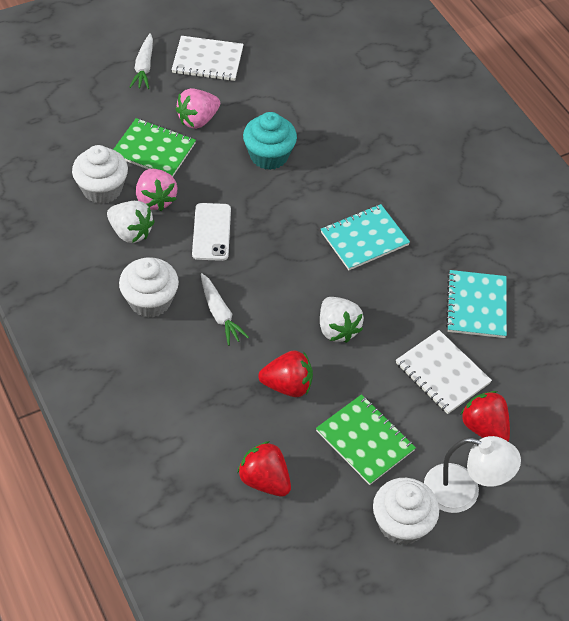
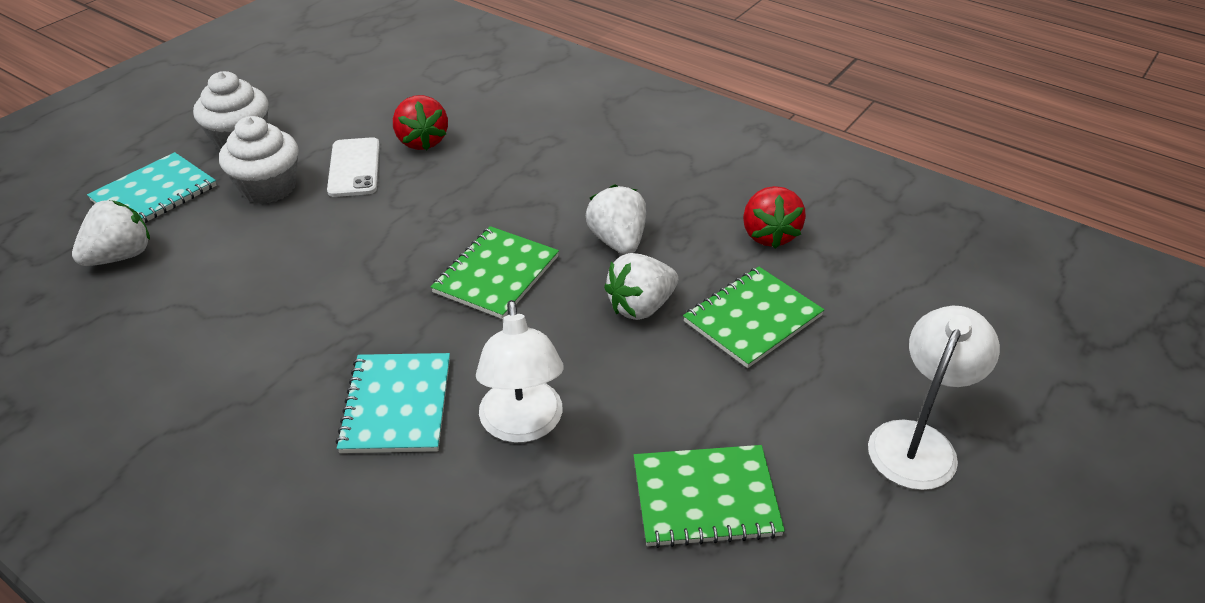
green notebook: [113,118,196,177] [316,394,416,485] = 2 -> [431,226,559,319] [634,445,785,548] [683,267,824,368] = 3
pink strawberry: [136,169,177,211] [176,88,220,129] = 2 -> none = 0
red strawberry: [237,441,291,497] [258,350,313,397] [461,391,510,442] = 3 -> [393,95,448,150] [743,186,806,248] = 2
turquoise cupcake: [243,112,297,170] = 1 -> none = 0
white carrot: [130,33,153,89] [201,273,249,346] = 2 -> none = 0
white cupcake: [72,145,128,204] [119,257,179,318] [373,478,439,545] = 3 -> [193,71,269,151] [219,116,298,204] = 2
white lamp: [424,436,521,513] = 1 -> [476,300,564,443] [868,306,1000,490] = 2
white notebook: [171,36,244,81] [396,330,492,414] = 2 -> none = 0
white strawberry: [107,201,155,243] [320,297,364,343] = 2 -> [72,200,150,266] [586,185,646,255] [604,253,678,320] = 3

